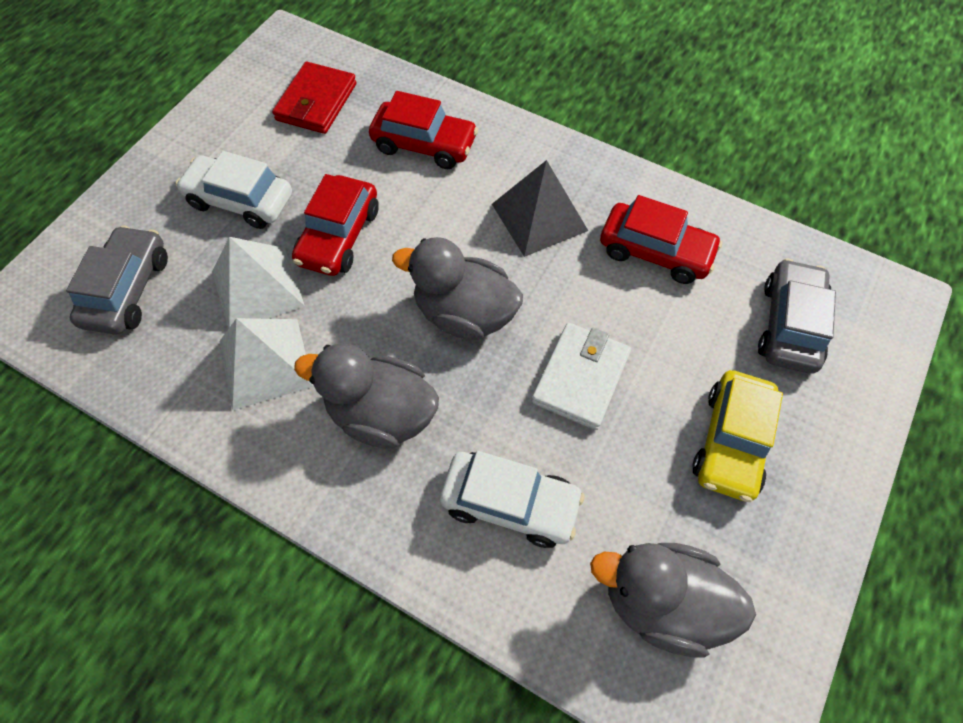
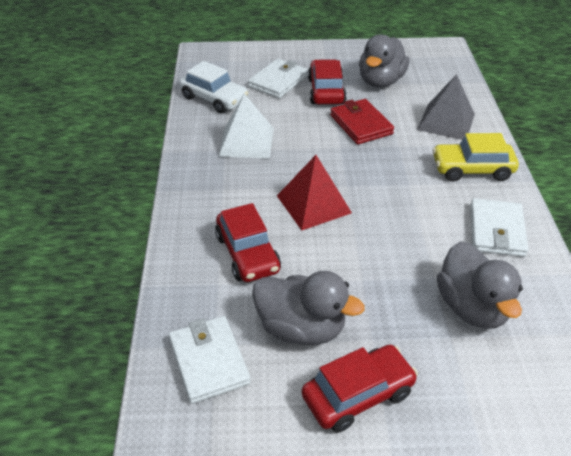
grey car: [66,225,168,335] [758,258,836,374] = 2 -> none = 0
red pyramid: none = 0 -> [277,155,352,230] = 1
white car: [176,151,292,229] [440,451,584,548] = 2 -> [179,61,249,113] = 1
white pyramid: [212,237,305,329] [220,318,314,411] = 2 -> [218,94,274,159] = 1
white wallet: [532,323,631,430] = 1 -> [169,316,251,404] [248,59,308,99] [470,198,528,257] = 3

